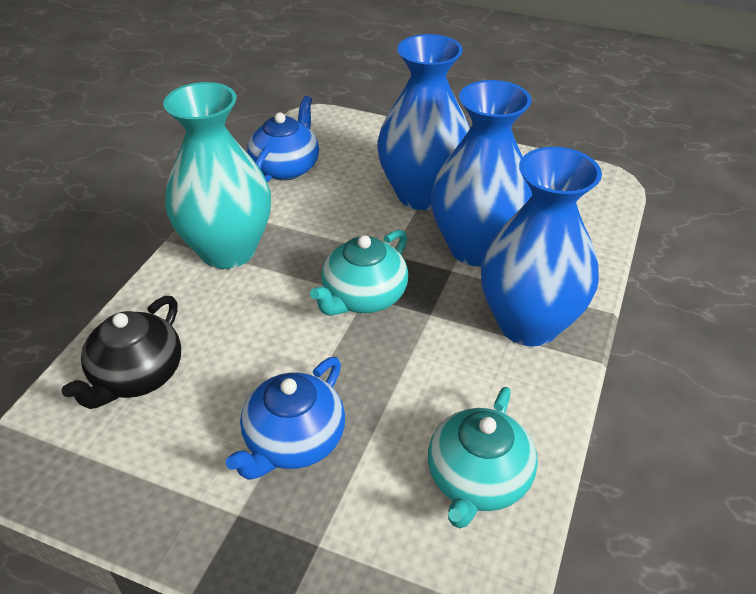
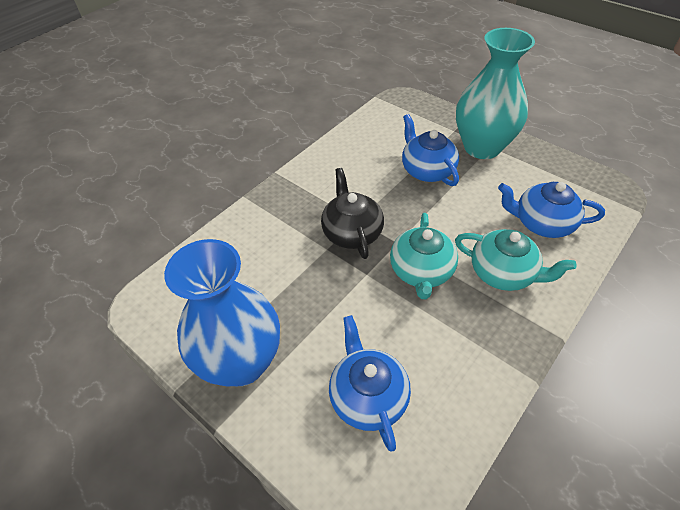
blue teapot: [226,357,345,480] [247,96,319,182] = 2 -> [329,315,411,452] [402,114,459,186] [498,182,605,238] = 3
blue vase: [377,34,470,210] [431,80,532,266] [481,147,602,346] = 3 -> [164,239,280,386] = 1

